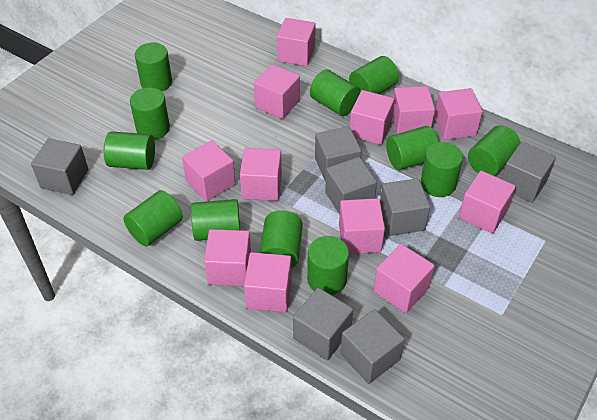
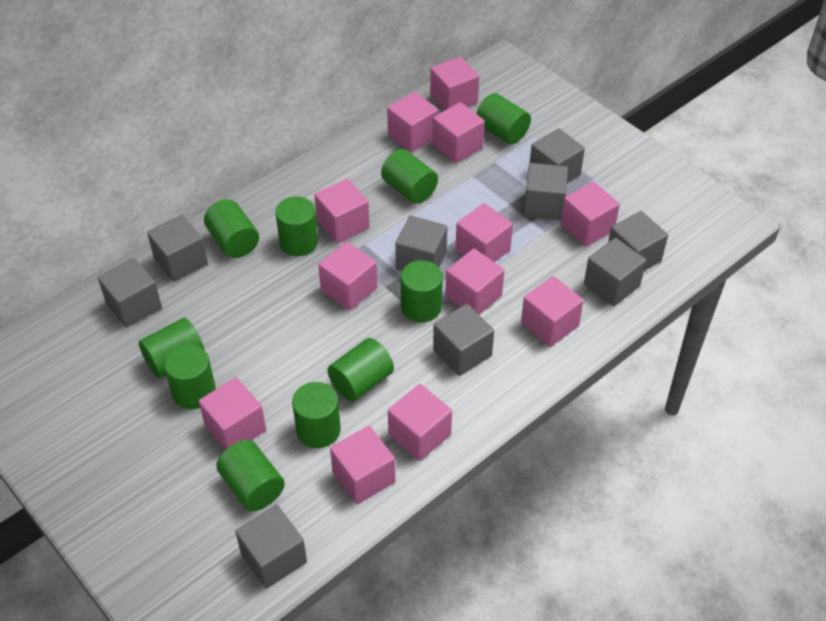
green cylinder: [104,131,155,170] [123,190,183,246] [130,87,170,140] [135,43,172,92] [191,199,240,241] [260,210,303,268] [307,236,349,295] [310,69,360,116] [349,56,399,94] [386,126,438,170] [420,142,463,197] [468,125,521,176] = 12 -> [139,318,204,378] [164,344,216,409] [204,199,259,258] [216,440,285,511] [275,196,318,256] [292,382,341,448] [327,338,394,401] [381,149,438,204] [401,260,443,323] [476,93,531,145] = 10
grey cube: [31,138,88,195] [293,288,353,360] [315,126,362,182] [325,157,377,215] [340,309,405,384] [380,178,430,236] [502,142,556,203] = 7 -> [98,258,162,328] [147,215,208,282] [235,505,307,589] [395,216,447,271] [433,304,494,376] [523,163,568,220] [530,128,585,183] [584,238,646,306] [608,211,668,271] = 9

